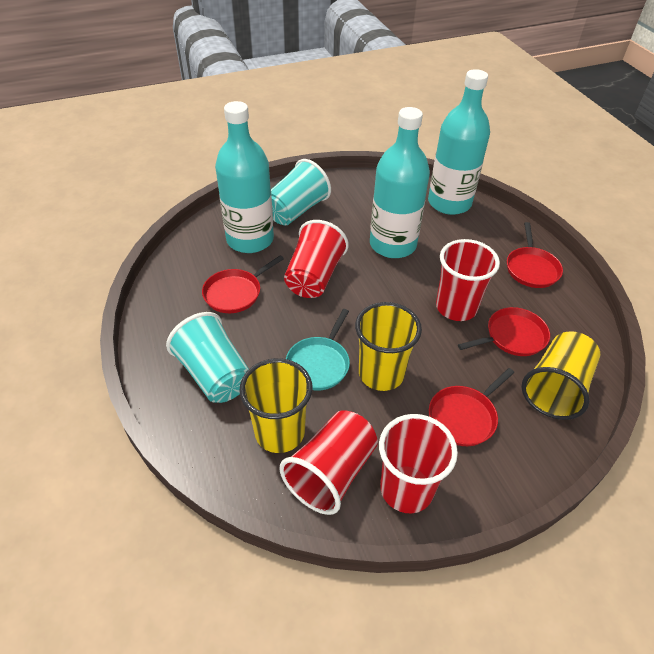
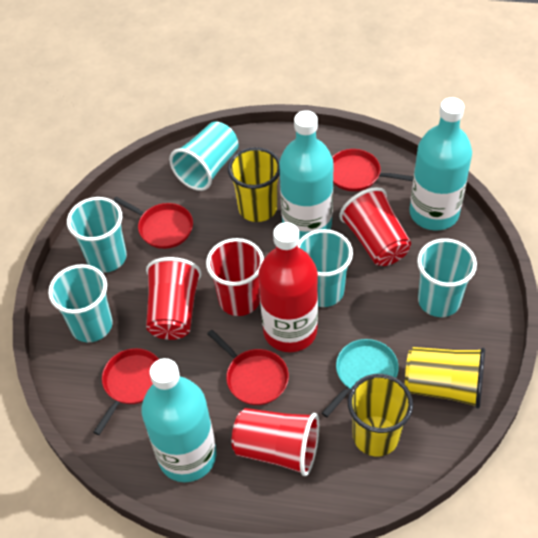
red bottle: none = 0 -> [258,222,318,352] = 1
turquoise cup: [166,312,249,403] [271,159,331,225] = 2 -> [48,264,113,342] [67,197,127,273] [169,121,239,191] [298,229,353,307] [417,238,477,317] = 5

